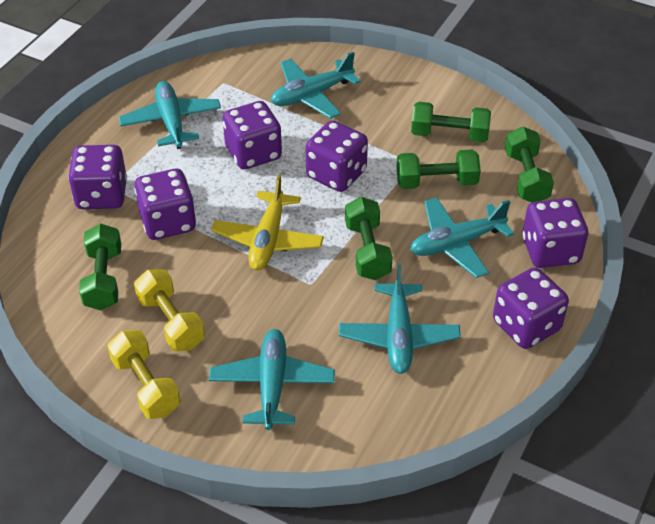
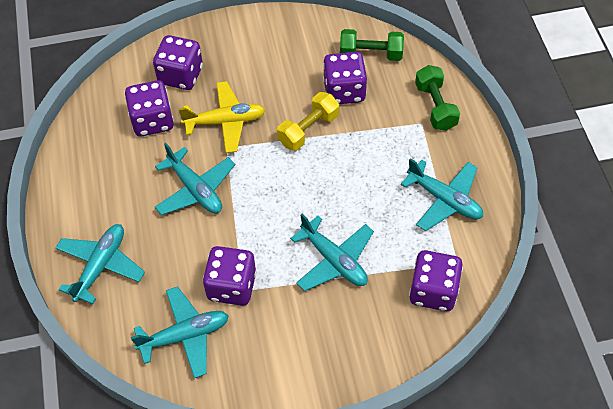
green dumbbell: [79,224,121,310] [345,197,393,280] [396,149,481,189] [411,102,491,142] [505,126,554,202] = 5 -> [340,29,404,61] [415,65,460,131] = 2
purple dice: [68,145,127,209] [134,169,196,240] [223,101,282,169] [306,121,368,192] [493,267,569,349] [522,198,588,268] = 6 -> [125,80,174,136] [153,35,203,90] [203,246,256,306] [323,52,367,104] [409,250,463,311] = 5
yellow dumbbell: [107,330,181,419] [134,269,205,351] = 2 -> [277,92,339,151] = 1

